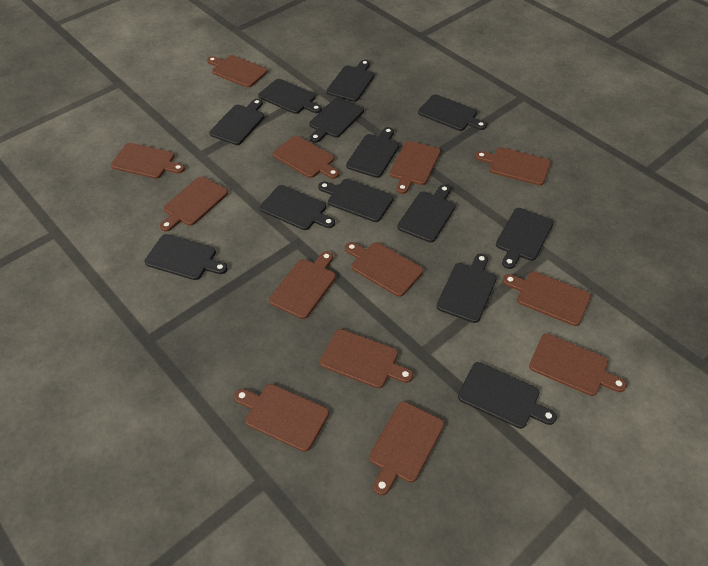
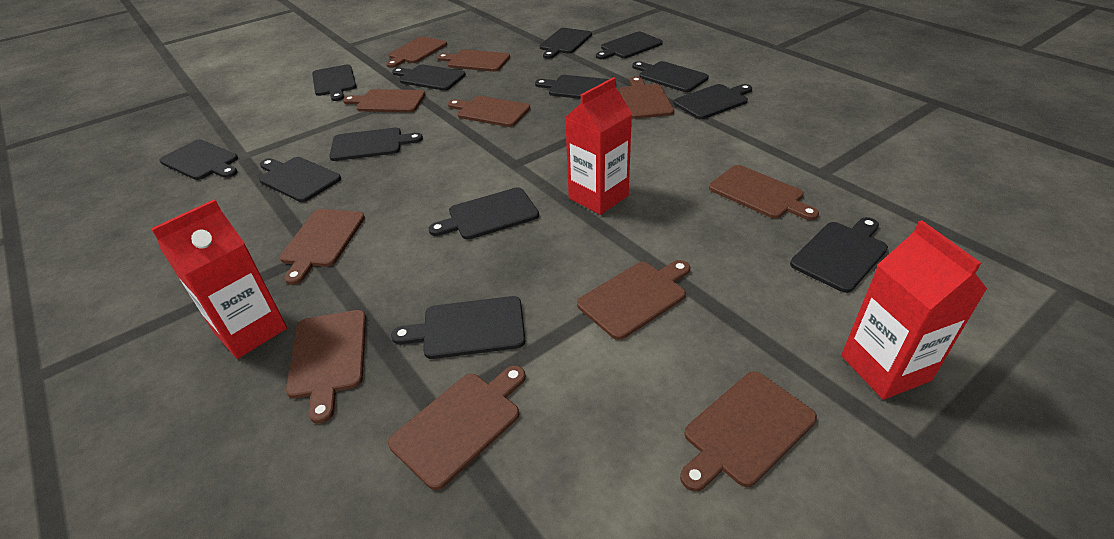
brown cutting board: [111,143,185,179] [160,177,228,232] [207,55,268,88] [234,384,329,452] [269,251,336,319] [273,136,339,179] [320,329,413,388] [345,242,423,297] [369,402,444,495] [390,141,441,194] [475,147,551,185] [503,271,591,326] [529,334,627,396] = 13 -> [279,209,365,285] [286,310,366,424] [343,89,426,113] [386,36,447,68] [388,366,526,490] [437,50,510,72] [448,96,530,127] [577,260,690,340] [619,76,674,119] [680,371,817,492] [709,165,819,220] = 11
red carton: none = 0 -> [151,199,287,359] [565,77,632,215] [841,220,987,400] = 3

